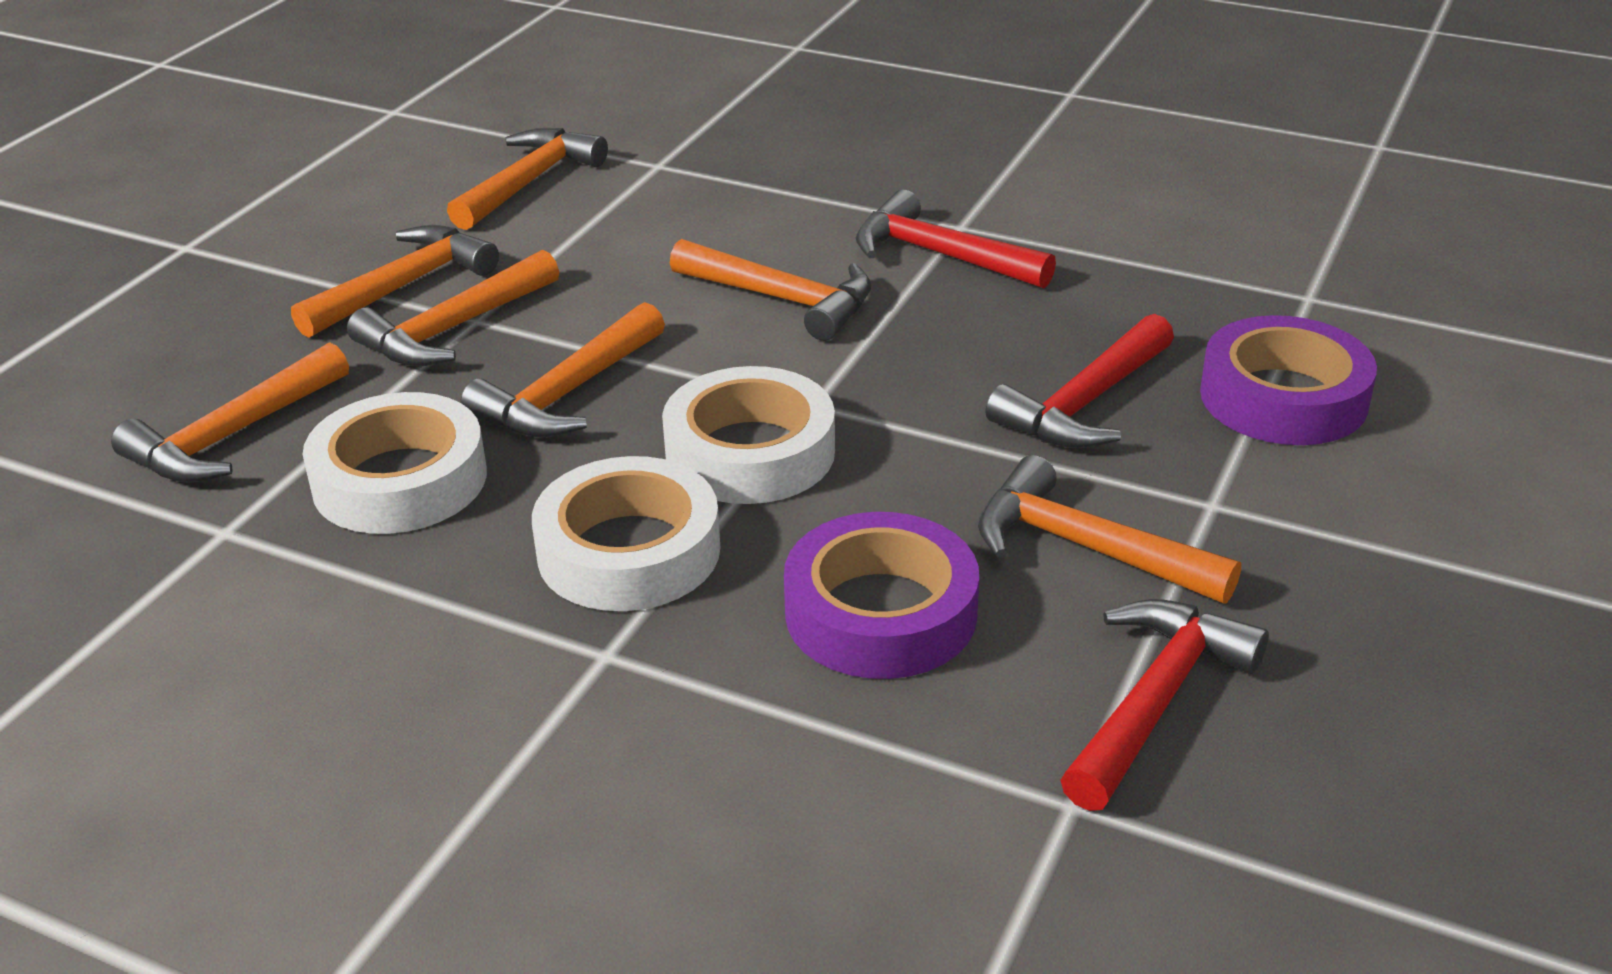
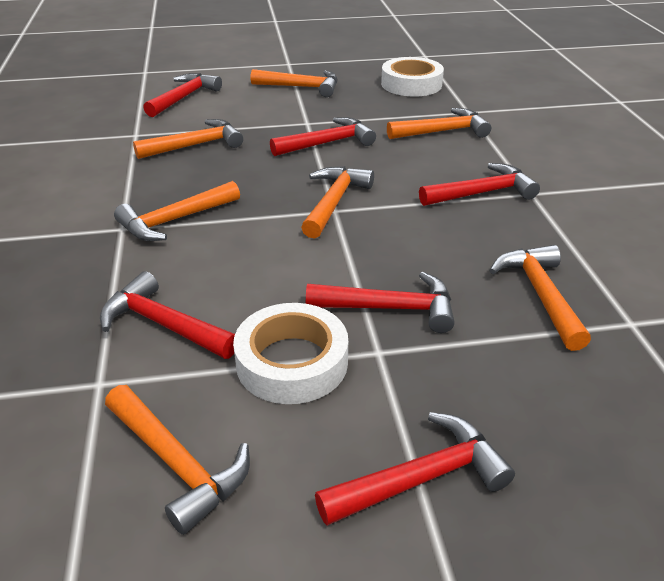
purple tape: [784,512,979,679] [1200,315,1377,445] = 2 -> none = 0
red hammer: [856,190,1056,288] [986,314,1174,448] [1061,599,1269,811] = 3 -> [100,271,235,359] [143,73,222,117] [270,117,376,156] [306,272,455,333] [315,412,515,526] [419,163,540,206] = 6
white tape: [303,392,487,534] [532,456,720,611] [662,366,835,504] = 3 -> [233,303,348,404] [381,57,444,97] = 2

